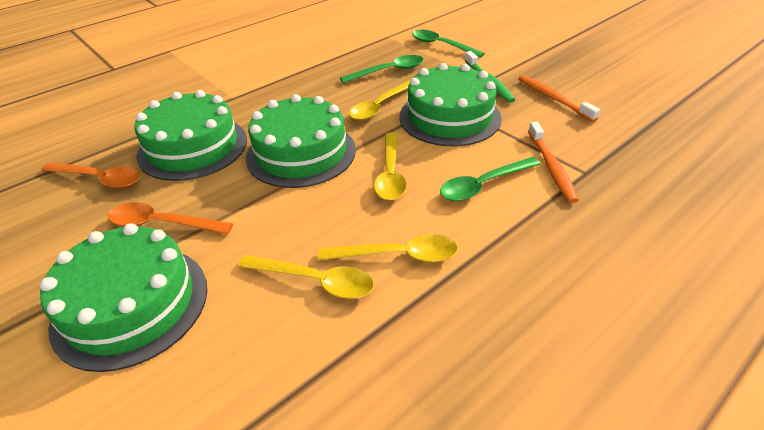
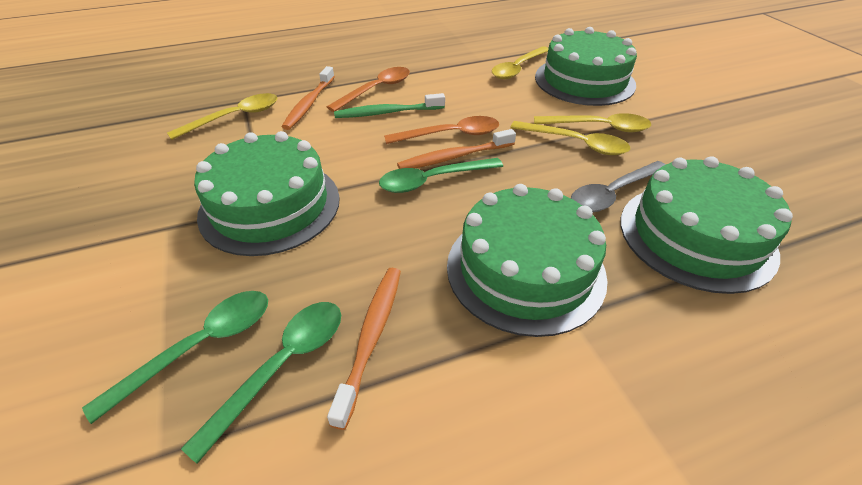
grey spoon: none = 0 -> [571,161,666,212] = 1
orange toothbrush: [519,75,600,122] [528,122,579,203] = 2 -> [282,66,335,130] [327,268,401,430] [397,129,516,169] = 3

